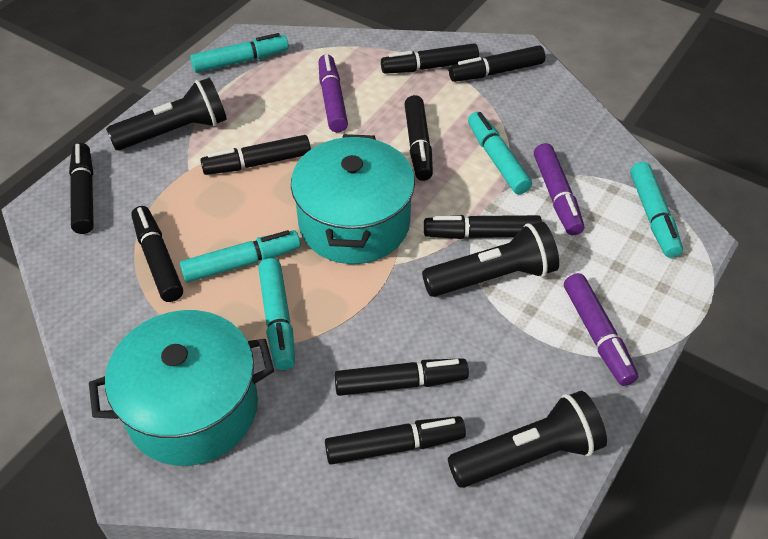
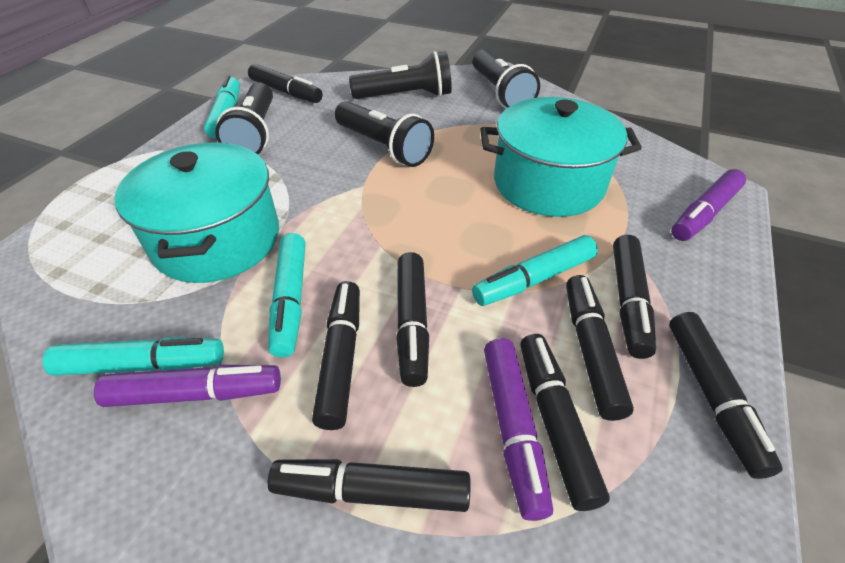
black flashlight: [106,78,227,151] [422,221,559,297] [448,391,607,488] = 3 -> [215,82,273,154] [335,101,434,167] [349,51,452,99] [473,49,540,108] = 4
black marker: [69,143,94,234] [131,206,183,302] [200,135,311,175] [325,416,466,465] [334,358,469,396] [381,43,479,74] [404,95,433,181] [424,215,542,239] [449,45,545,82] = 9 -> [248,64,323,103] [268,459,471,512] [312,281,360,430] [396,252,429,387] [520,334,610,511] [566,275,634,421] [613,235,656,359] [669,312,783,479] = 8
turquoise marker: [180,230,301,282] [190,33,289,73] [258,258,295,370] [468,112,532,194] [630,162,683,258] = 5 -> [42,337,224,376] [204,75,240,139] [268,233,306,358] [472,235,598,306] = 4

